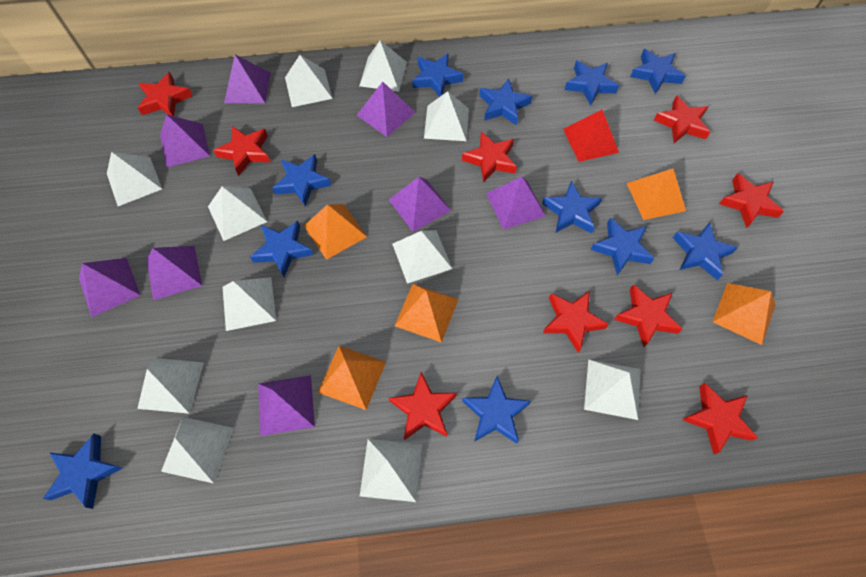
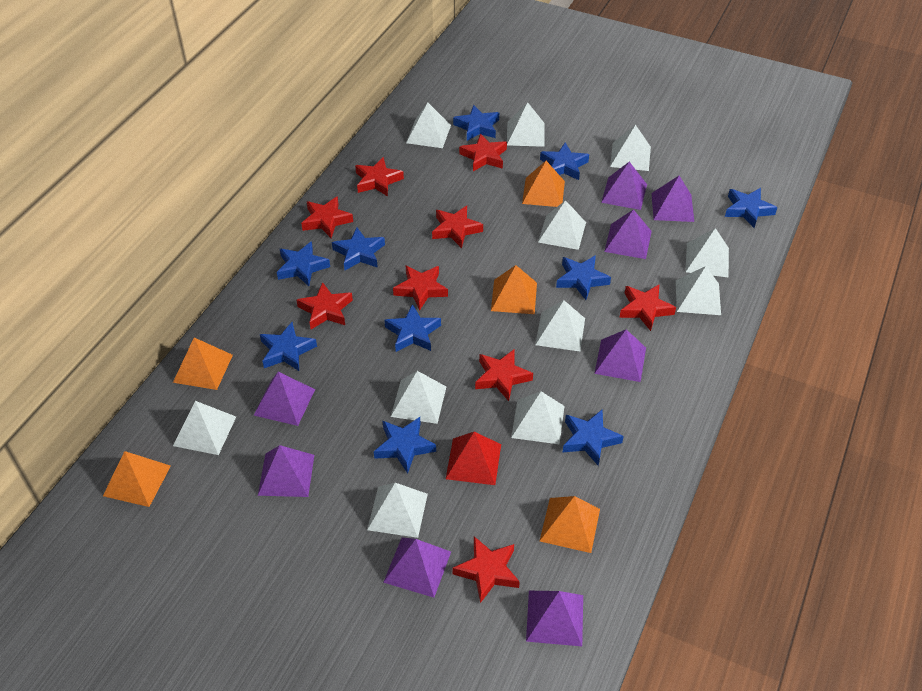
blue star: [43,433,123,509] [250,221,313,277] [272,154,332,207] [412,53,464,97] [462,376,531,444] [479,79,532,126] [542,181,602,233] [564,60,619,105] [591,218,655,275] [630,49,686,94] [673,222,738,280] = 11 -> [260,322,317,371] [277,241,330,286] [332,227,385,270] [374,417,436,474] [384,304,441,352] [453,105,499,141] [540,143,589,180] [556,255,611,300] [562,410,624,466] [725,188,777,228] = 10

